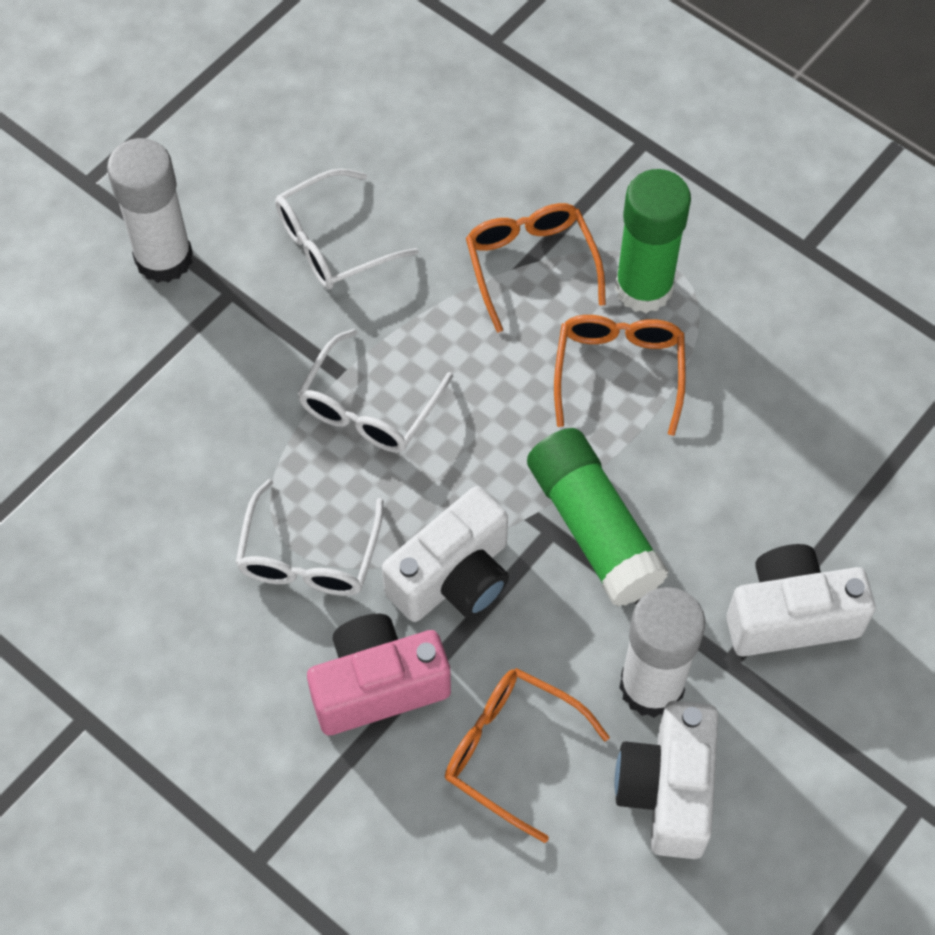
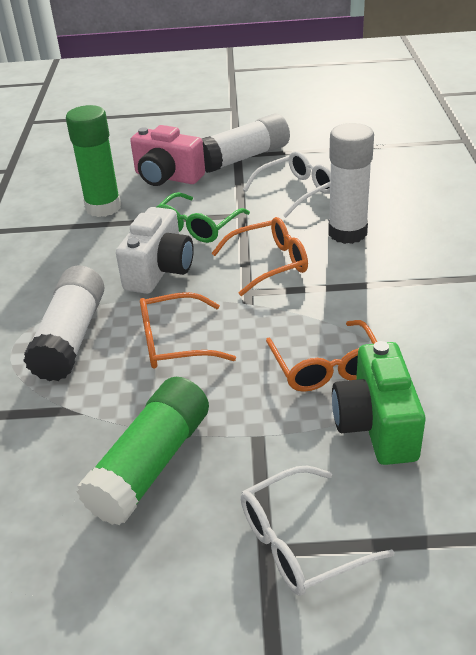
green camera: none = 0 -> [332,341,425,465] = 1
green glasses: none = 0 -> [156,192,250,243] = 1
white camera: [382,486,509,622] [614,701,718,859] [726,544,876,656] = 3 -> [116,207,194,294] = 1
white glasses: [235,479,383,596] [275,169,419,290] [297,329,453,453] = 3 -> [241,466,395,596] [243,151,331,218] = 2
white glue stick: [107,138,193,283] [619,587,705,718] = 2 -> [23,266,105,381] [202,113,290,173] [328,123,374,244] = 3

